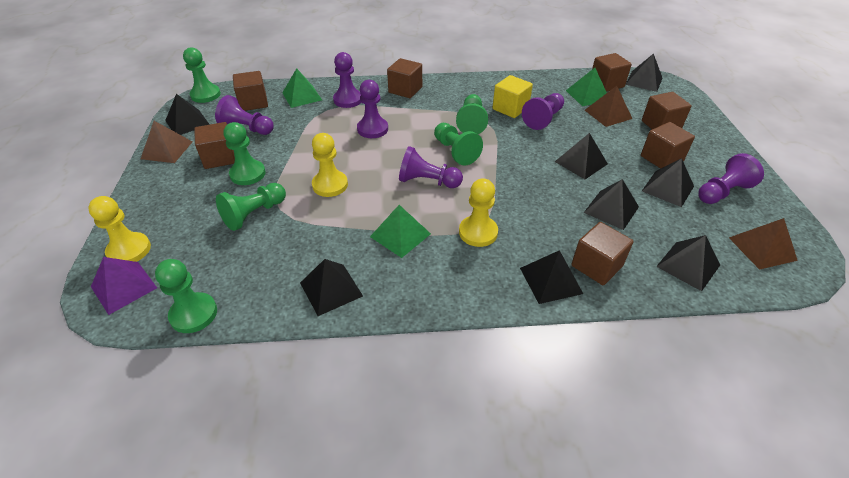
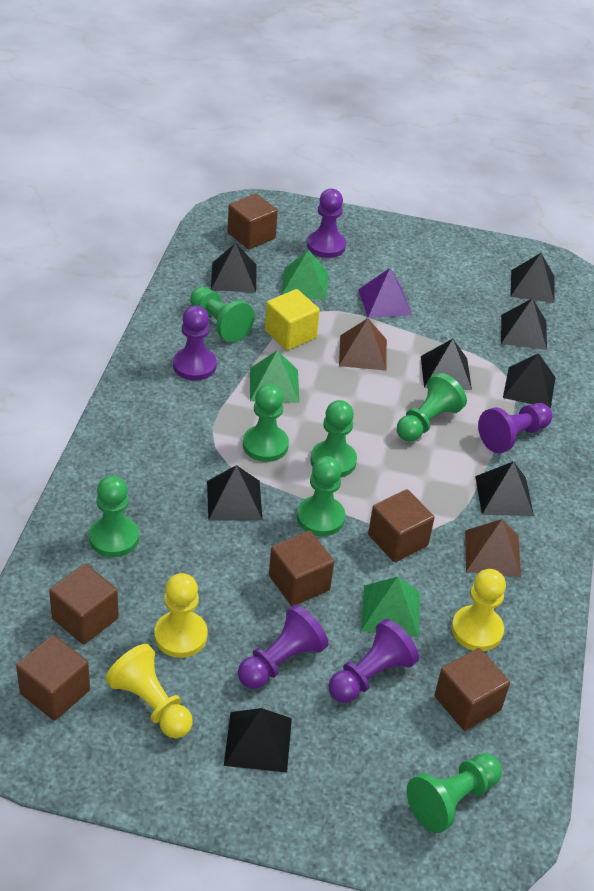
brown cube: [194,122,235,169] [233,71,268,111] [387,58,422,98] [571,222,634,285] [592,53,632,92] [641,122,695,169] [642,92,692,129] = 7 -> [16,635,90,721] [49,564,119,644] [228,193,278,249] [269,531,334,606] [368,489,434,562] [435,648,510,731] = 6
brown pyramid: [141,121,192,163] [585,86,632,127] [729,218,798,270] = 3 -> [339,318,387,370] [465,519,521,577] = 2
green pawn: [155,259,217,333] [183,47,221,103] [216,183,286,231] [223,122,266,185] [434,123,483,166] [456,94,488,134] = 6 -> [89,475,139,557] [190,287,255,342] [243,384,289,462] [297,456,345,536] [310,400,357,477] [397,373,467,441] [406,753,502,833] = 7
purple pawn: [215,95,274,135] [333,52,361,108] [357,80,388,138] [399,146,463,188] [522,93,564,130] [698,153,764,204] = 6 -> [173,305,217,381] [238,604,328,689] [307,189,346,258] [328,619,419,703] [478,403,552,453] = 5

